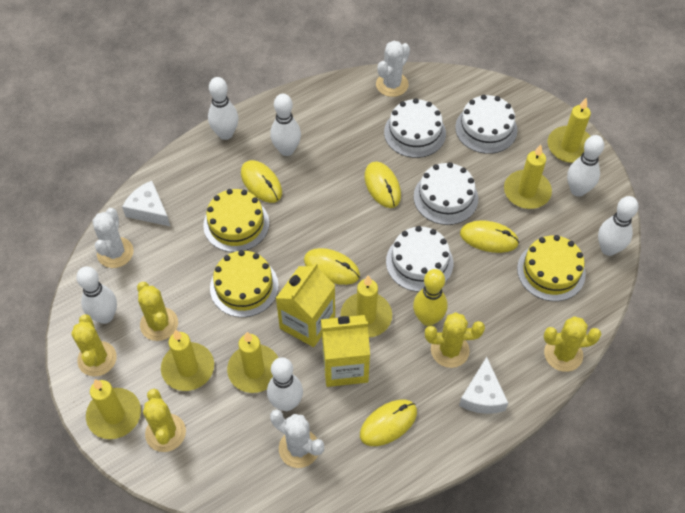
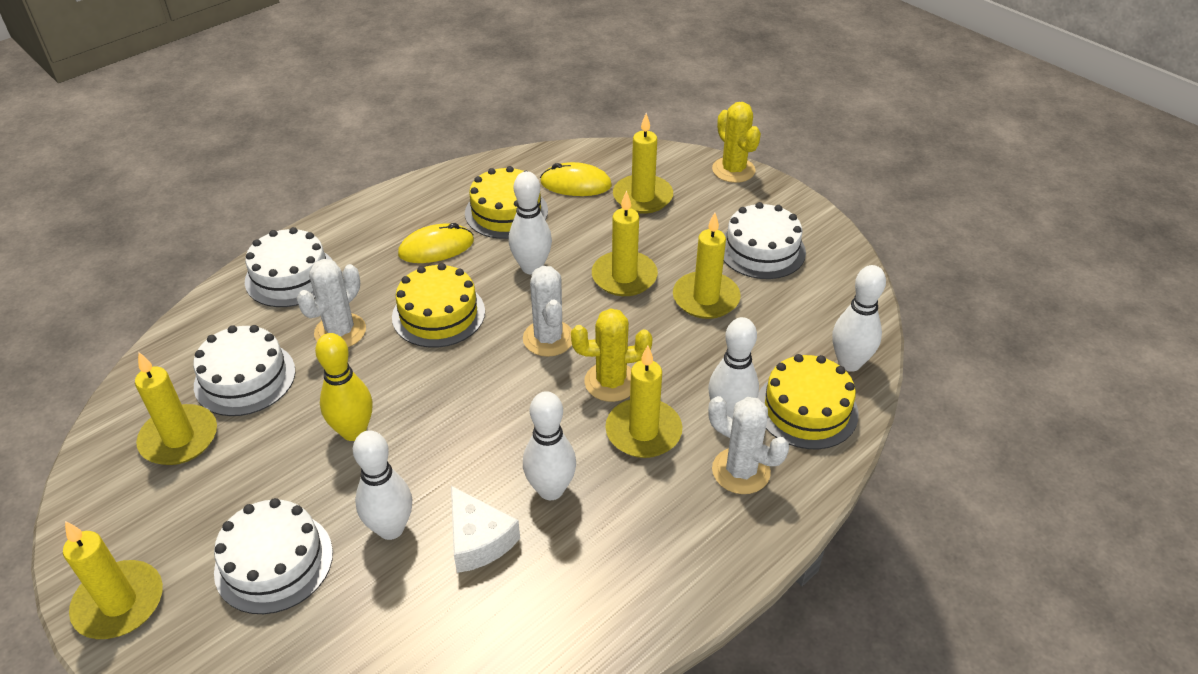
white bowling pin: [76,266,117,324] [208,77,238,140] [267,357,303,411] [270,94,301,156] [567,135,604,197] [598,196,639,256] = 6 -> [353,430,412,540] [509,171,552,275] [523,391,576,500] [708,317,759,419] [832,265,886,372] = 5
white cheese: [122,181,170,226] [459,357,508,414] = 2 -> [451,486,520,573] = 1
yellow cactus: [71,314,117,376] [137,282,178,341] [143,389,186,452] [425,312,485,368] [543,316,602,372] = 5 -> [571,308,652,402] [712,102,761,183] = 2
yellow carton: [276,262,335,347] [321,315,370,387] = 2 -> none = 0
yellow mouse: [241,160,282,203] [304,248,360,285] [360,400,417,446] [365,162,401,208] [460,220,519,253] = 5 -> [398,223,474,263] [540,162,612,196] = 2

